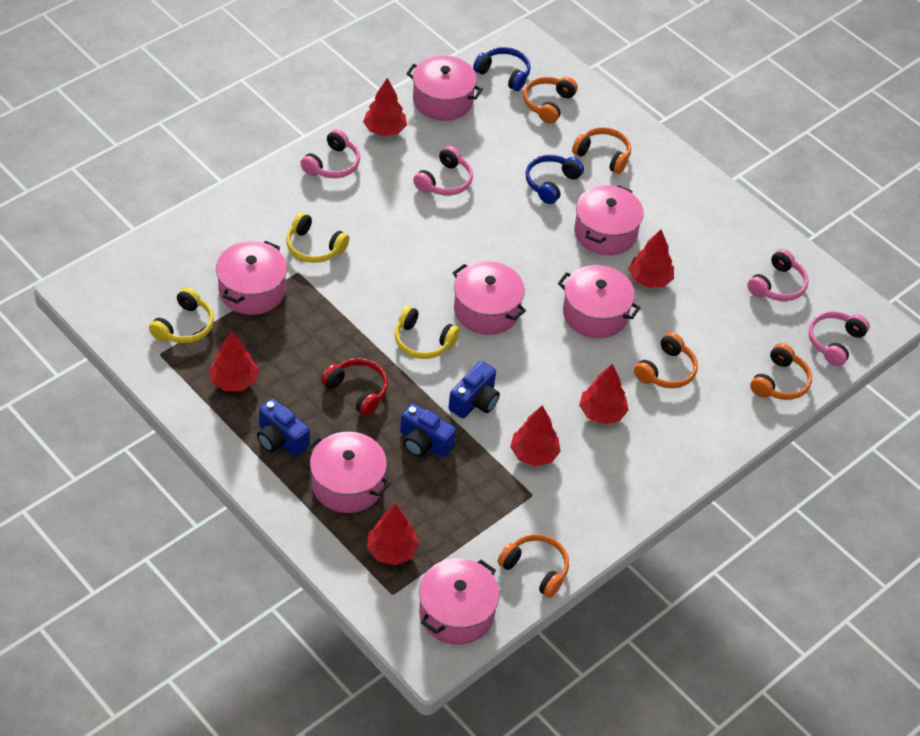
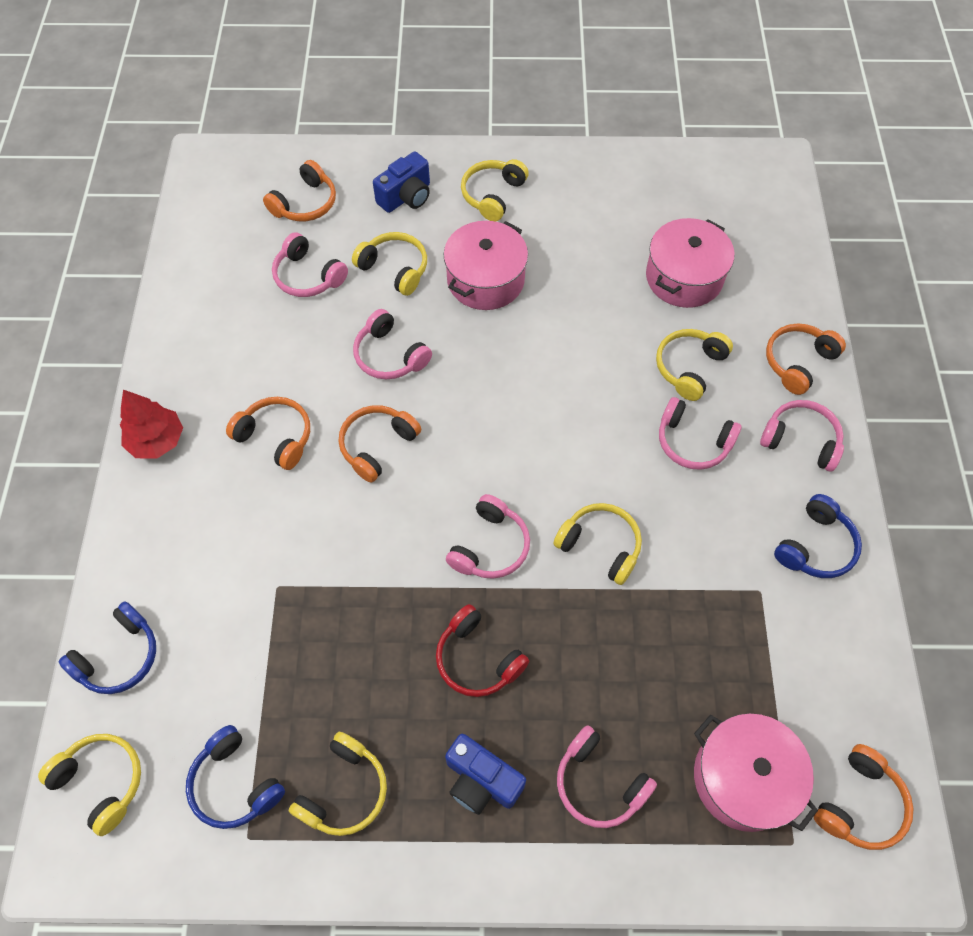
blue camera: [257,399,310,456] [400,404,456,457] [449,361,500,418] = 3 -> [373,151,430,213] [445,734,526,815] = 2
blue headphones: [473,47,531,91] [525,155,584,204] = 2 -> [59,601,156,694] [186,725,285,829] [774,494,862,578] = 3
pink headphones: [300,129,360,178] [413,146,473,195] [747,249,809,301] [808,312,870,366] = 4 -> [272,232,348,297] [353,309,432,379] [446,494,530,579] [557,725,657,828] [659,397,742,470] [760,400,844,472] = 6
pink pot: [216,241,287,315] [307,432,391,513] [406,55,483,121] [419,558,499,645] [453,261,526,335] [558,265,640,339] [574,185,644,255] = 7 -> [444,221,528,310] [646,218,734,308] [694,713,818,832] = 3
red tree: [209,331,259,391] [363,78,407,136] [367,503,420,565] [510,405,561,466] [579,364,628,424] [628,229,674,288] = 6 -> [120,389,183,459] = 1
yellow headphones: [149,287,214,343] [286,212,350,263] [395,306,460,359] = 3 -> [38,734,141,836] [289,732,387,836] [352,232,427,296] [461,159,529,221] [553,503,642,585] [656,329,733,401] = 6

